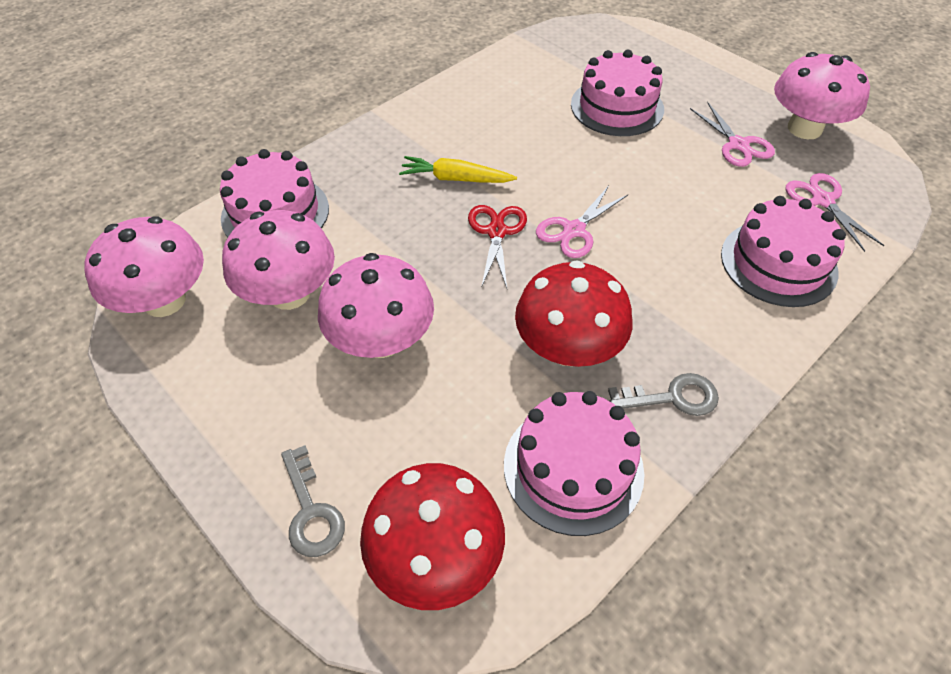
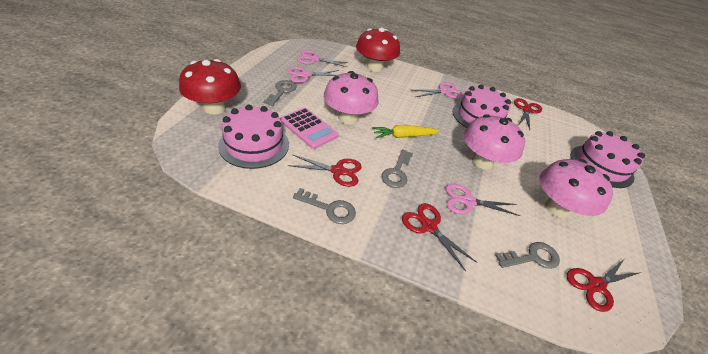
grey key: [281,445,345,557] [608,373,719,416] = 2 -> [263,80,297,106] [293,188,356,224] [381,149,413,188] [495,242,560,269] = 4
pink cake: [220,149,329,237] [504,391,645,536] [571,50,664,136] [721,196,846,307] = 4 -> [218,104,289,169] [453,85,511,128] [570,131,645,188] = 3
pink calculator: none = 0 -> [280,108,339,149] = 1
pink mushroom: [84,216,204,317] [222,210,335,310] [318,253,434,358] [774,52,870,139] = 4 -> [324,71,379,124] [464,114,525,170] [540,159,613,218] = 3
pink scissors: [536,186,628,258] [690,102,775,167] [786,173,884,252] = 3 -> [287,67,339,83] [297,50,349,67] [413,82,463,99] [446,184,520,216] = 4
red scissors: [468,205,527,288] = 1 -> [288,154,362,187] [402,203,478,271] [514,98,542,130] [567,259,641,312] = 4

